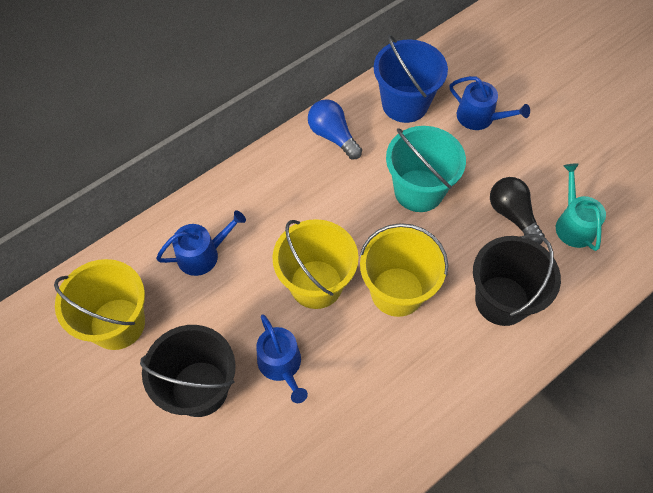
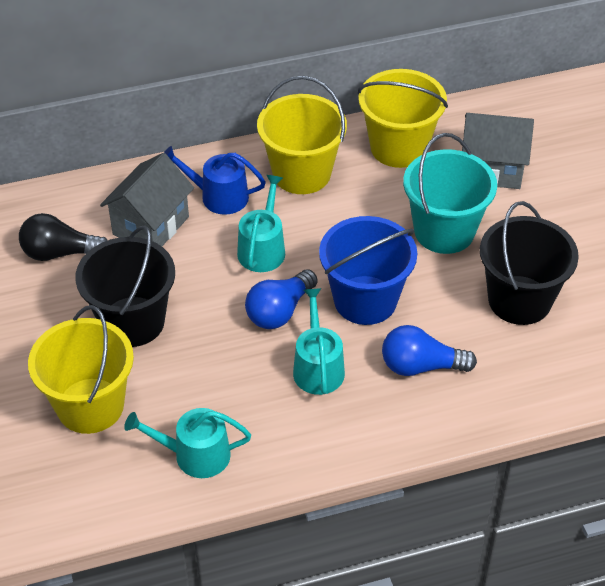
blue light bulb: [308,99,362,159] = 1 -> [245,269,318,329] [382,325,477,376] = 2
blue watering can: [156,210,246,276] [256,314,308,403] [450,76,530,130] = 3 -> [164,146,266,215] = 1
grey house: none = 0 -> [100,153,194,246] [462,113,534,189] = 2
turquoise watering can: [556,164,606,251] = 1 -> [124,408,251,478] [237,175,285,272] [293,288,345,395] = 3

